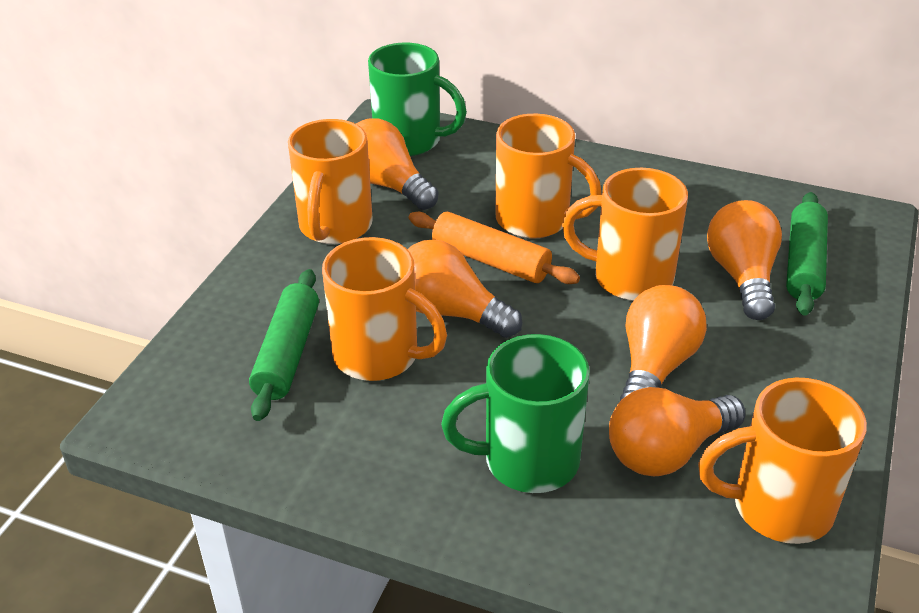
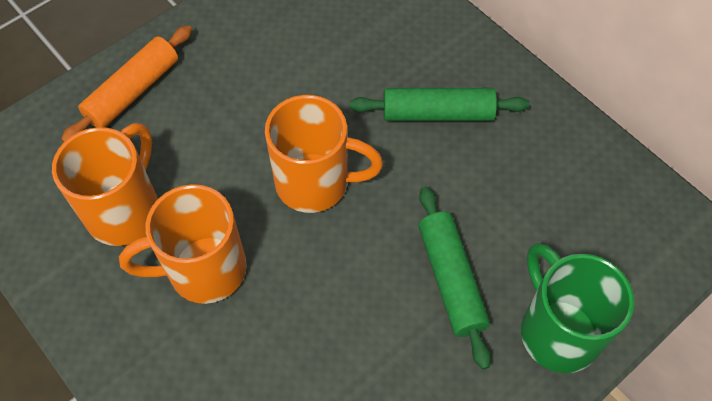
green mug: [368,42,467,156] [441,334,590,493] = 2 -> [521,243,634,373] = 1
orange light bulb: [356,118,439,210] [407,239,522,338] [609,387,746,476] [620,285,707,401] [707,200,782,320] = 5 -> none = 0
orange mug: [288,119,373,244] [322,237,447,381] [495,114,602,239] [562,168,688,301] [698,378,867,544] = 5 -> [52,123,158,246] [119,184,247,304] [265,95,383,213] = 3

